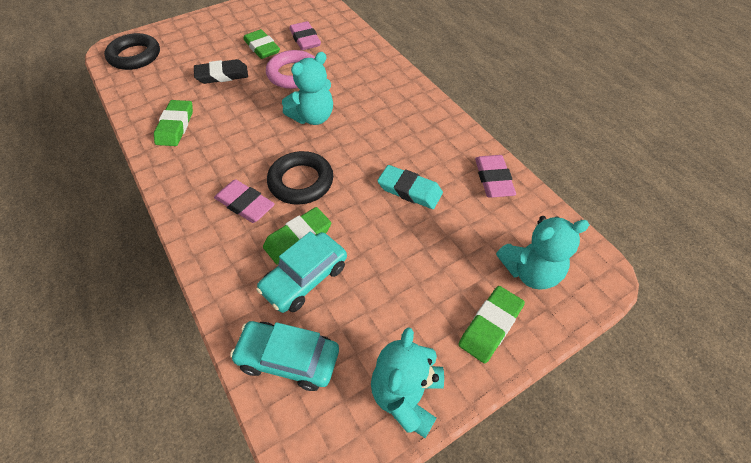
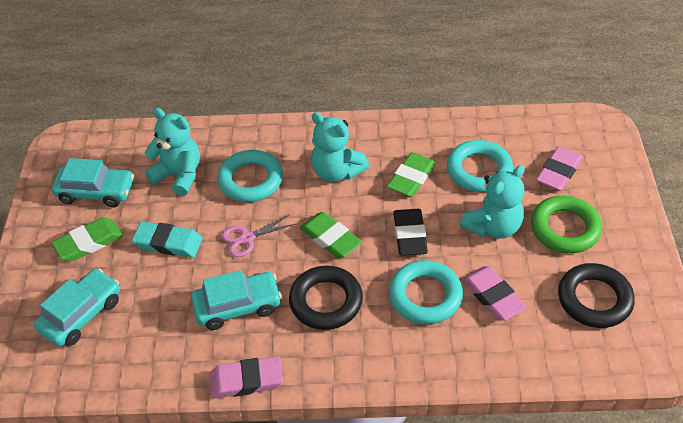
green eraser: [154,100,193,146] [243,29,280,59] [263,207,331,265] [458,286,525,364] = 4 -> [51,217,123,262] [300,212,362,259] [387,152,436,197] = 3
green ring: none = 0 -> [531,196,602,253] = 1
pink ring: [266,50,315,89] = 1 -> none = 0
pink scissors: none = 0 -> [222,214,296,257] = 1
turquoise car: [230,321,339,391] [256,232,347,313] = 2 -> [34,269,120,347] [52,158,134,208] [191,270,282,330] = 3
turquoise ring: none = 0 -> [217,150,283,202] [389,260,463,324] [447,140,513,192] = 3

